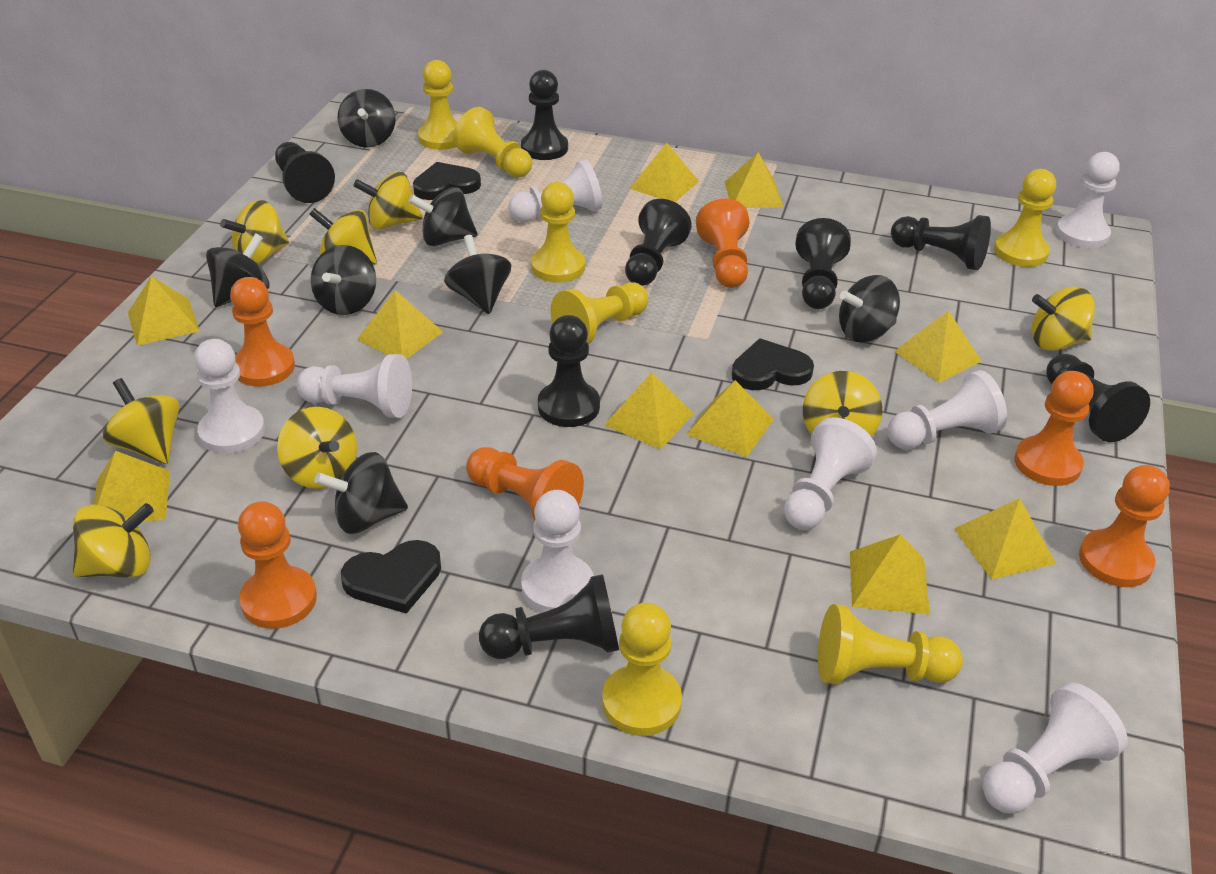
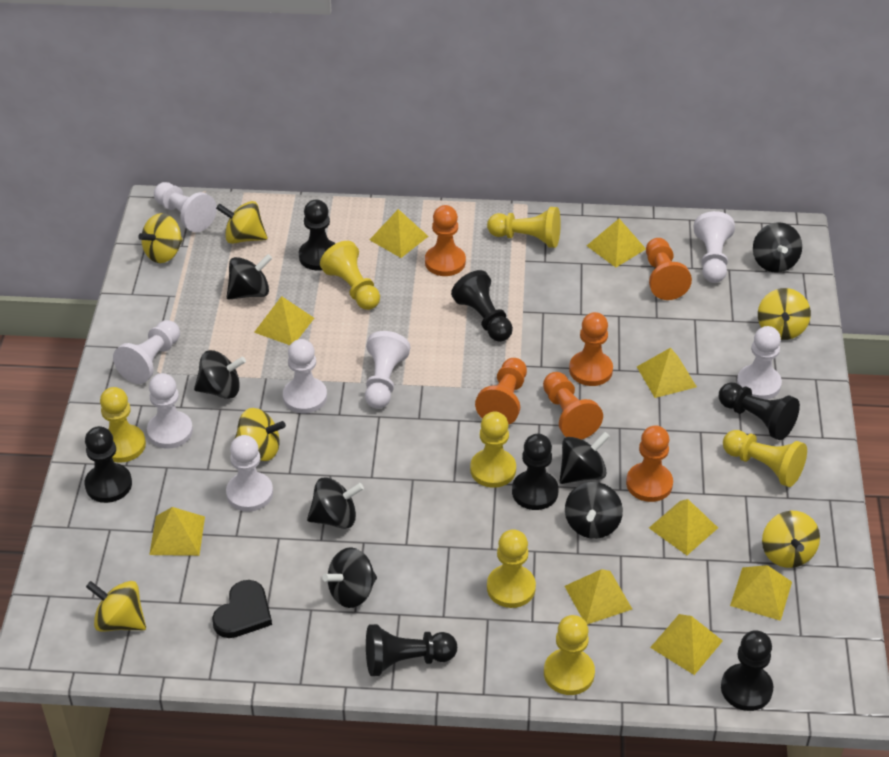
black heart: [341,540,441,614] [413,162,481,200] [732,338,814,390] = 3 -> [212,580,272,638] = 1
black pawn: [275,142,335,203] [479,574,619,659] [521,70,568,160] [538,315,600,427] [625,199,692,286] [795,218,851,309] [891,215,991,270] [1046,354,1150,442] = 8 -> [85,426,132,503] [299,199,335,271] [366,624,457,676] [451,270,513,342] [512,434,559,510] [719,382,800,440] [721,630,773,711] = 7
yellow pyramid: [94,451,170,522] [128,276,200,346] [357,290,443,359] [604,373,694,450] [629,143,699,202] [686,380,774,457] [725,152,784,208] [850,534,930,615] [894,311,982,383] [954,498,1056,580] = 10 -> [149,507,205,556] [254,296,314,345] [370,209,429,258] [565,569,632,624] [587,219,646,267] [637,348,697,398] [649,499,718,555] [650,614,723,675] [730,565,792,621] = 9
yellow spinning top: [73,503,154,578] [103,378,179,464] [220,200,289,264] [277,407,357,489] [309,208,377,265] [353,171,423,230] [803,371,882,437] [1031,287,1095,351] = 8 -> [86,581,146,632] [138,213,183,263] [216,201,268,244] [235,408,286,461] [758,288,811,340] [762,511,820,568] = 6

